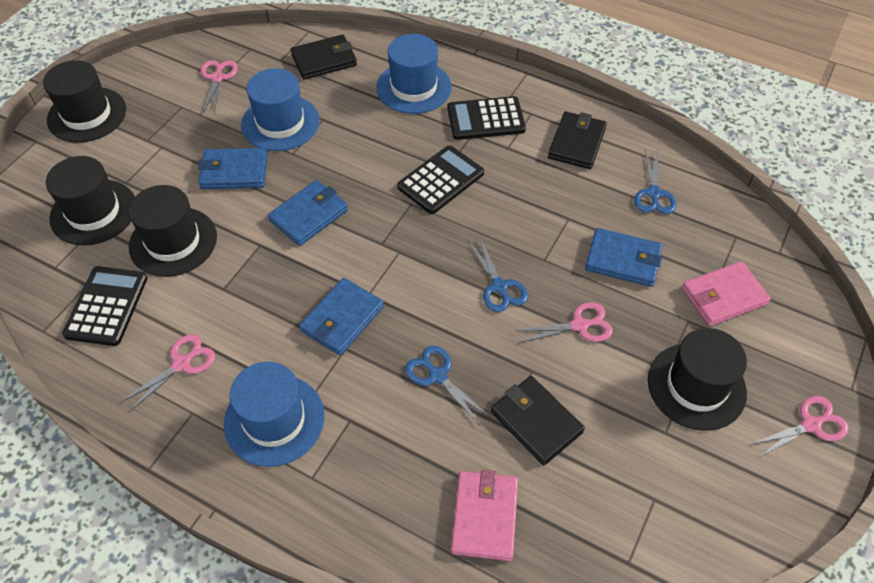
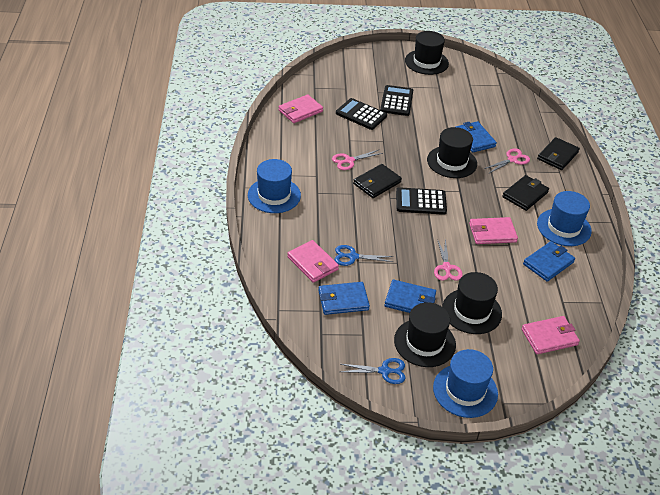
blue scissors: [405,346,491,425] [468,238,528,312] [634,150,676,214] = 3 -> [335,245,393,266] [340,358,406,384] = 2
pink scissors: [120,334,215,413] [201,60,238,113] [515,302,613,343] [750,396,849,458] = 4 -> [332,150,383,170] [434,239,463,281] [484,148,530,173] = 3
pink wallet: [451,470,518,561] [682,261,771,326] = 2 -> [278,94,323,123] [287,240,339,283] [469,217,518,244] [522,316,580,354] = 4

